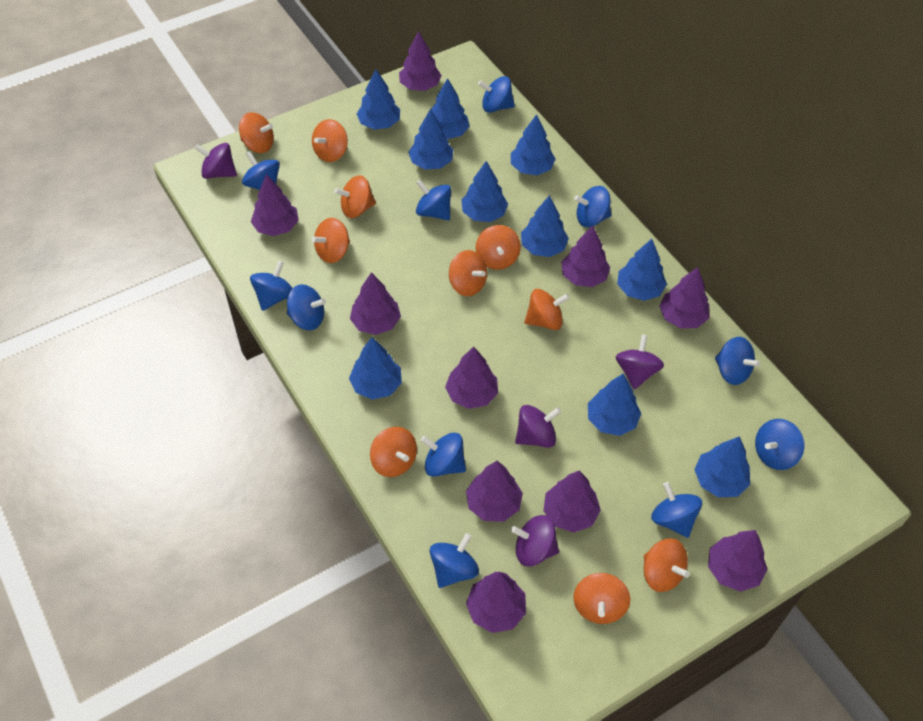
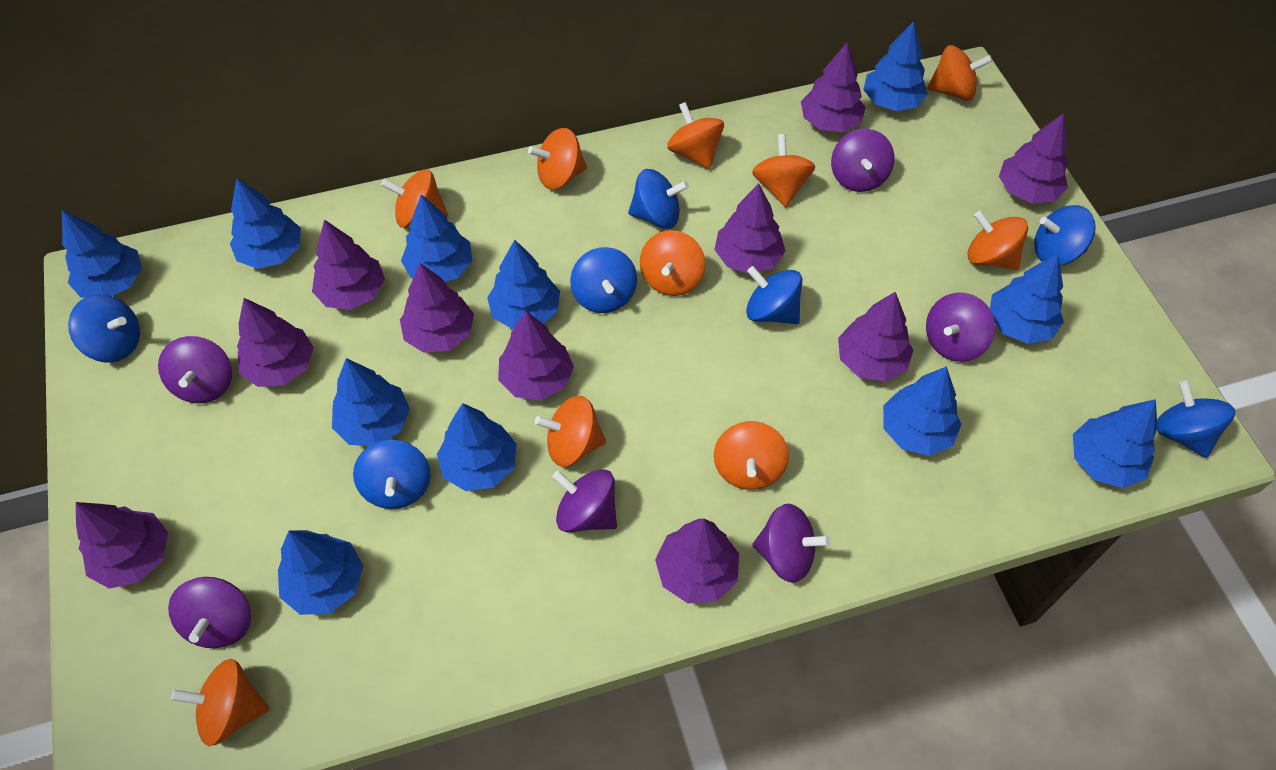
blue spinning top: [242,151,280,190] [250,261,293,311] [287,284,326,331] [416,180,451,220] [421,432,466,477] [430,533,479,588] [478,76,515,113] [574,186,612,227] [651,482,702,538] [715,337,760,385] [755,419,805,470] = 11 -> [68,294,140,363] [353,440,431,509] [570,247,637,313] [628,169,689,229] [746,266,802,324] [1034,205,1096,266] [1157,380,1235,458] = 7
blue tree: [349,337,402,400] [357,69,400,129] [408,109,453,170] [431,78,470,139] [461,161,508,222] [511,114,556,175] [521,195,569,257] [588,373,641,436] [617,239,667,301] [694,436,750,497] = 10 -> [62,210,142,298] [230,178,301,269] [278,530,363,615] [332,358,410,446] [401,194,472,282] [437,403,517,491] [487,239,560,329] [863,21,928,111] [883,366,962,456] [990,254,1064,344] [1073,399,1157,488] = 11
purple spinning top: [195,143,237,179] [511,515,559,567] [515,405,561,448] [615,334,664,390] = 4 -> [158,336,232,403] [168,577,251,648] [552,469,617,533] [752,504,831,583] [831,129,894,192] [926,293,995,362] = 6

